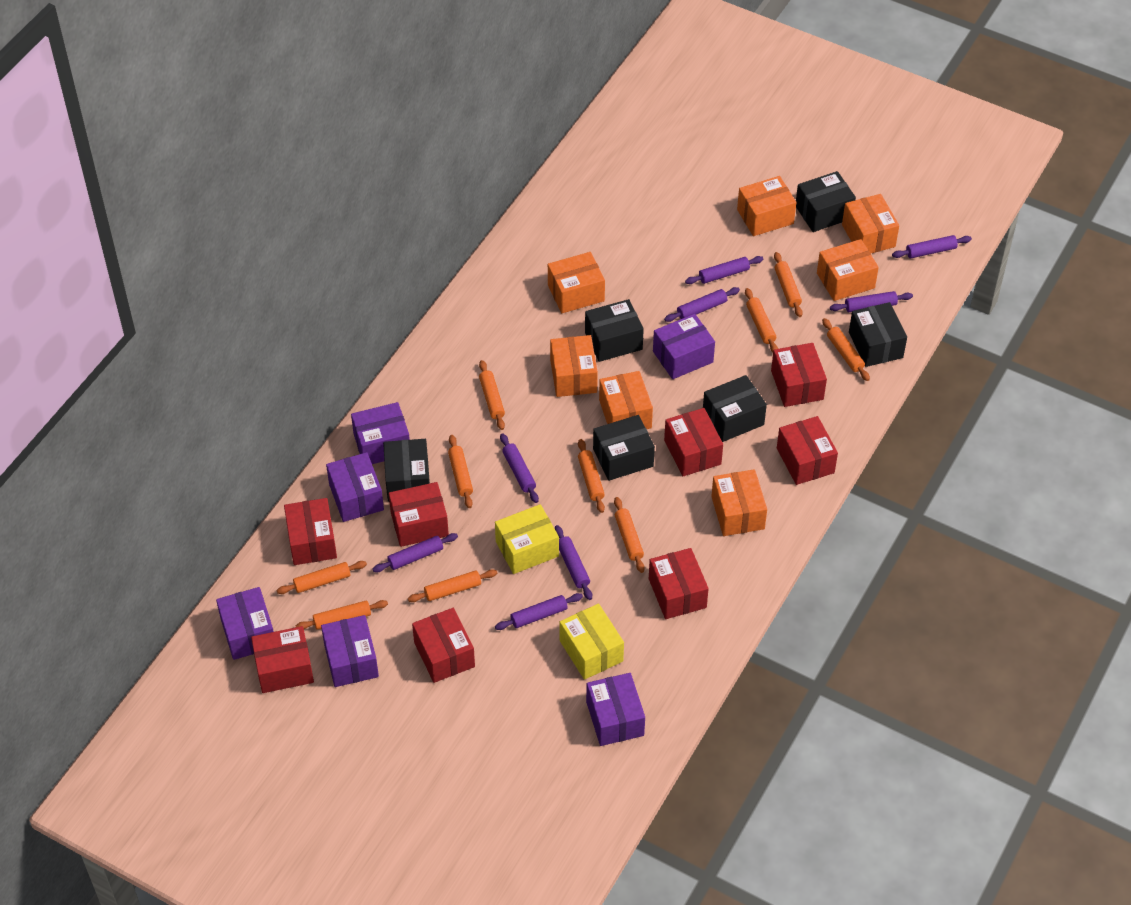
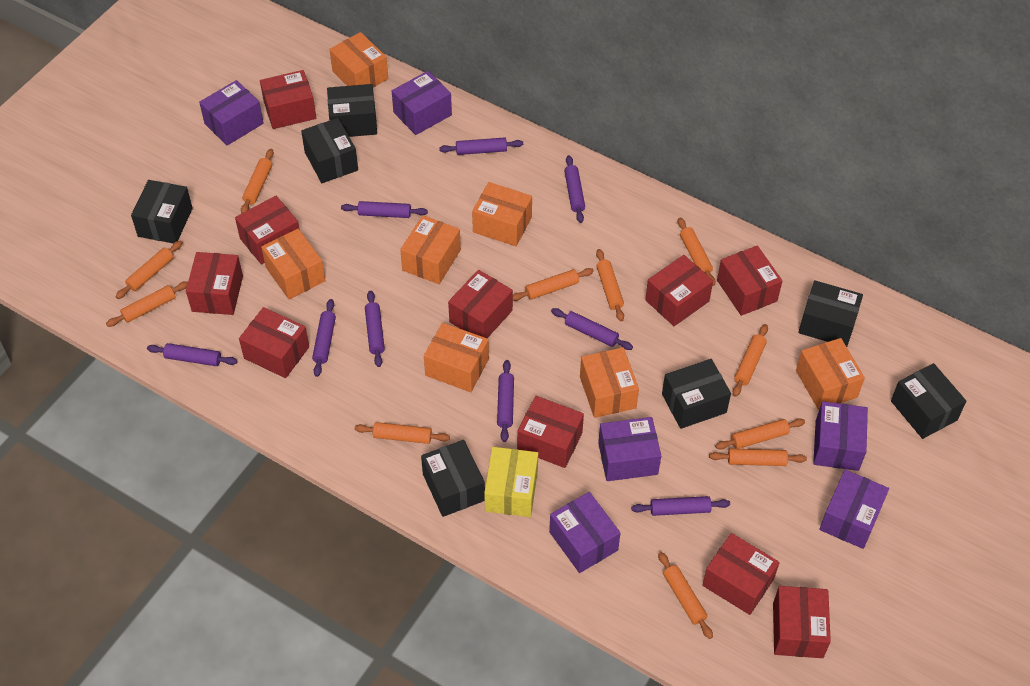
black box: [383,439,430,502] [585,299,644,362] [593,415,655,481] [703,375,767,442] [796,171,856,232] [849,302,907,367] = 6 -> [131,180,193,244] [301,118,358,183] [327,84,377,137] [421,440,485,517] [662,359,731,429] [798,280,863,347] [891,363,966,439] = 7
orange rolling pin: [277,561,367,594] [296,600,388,630] [408,569,497,602] [448,435,473,508] [479,360,505,430] [578,439,605,513] [614,497,645,573] [745,288,778,352] [774,252,803,317] [822,318,870,381] = 10 -> [106,281,188,327] [115,240,183,299] [241,149,274,214] [355,422,450,444] [513,268,594,301] [596,249,624,321] [658,552,713,639] [678,218,715,286] [709,448,807,466] [715,418,805,450] [733,324,768,397] = 11
purple rolling pin: [372,533,458,572] [495,593,583,630] [500,433,539,503] [555,525,592,600] [664,287,740,322] [685,256,763,284] [830,291,913,312] [892,235,972,258] = 8 -> [147,343,238,366] [312,299,336,377] [341,201,428,218] [365,291,385,367] [439,137,523,155] [497,360,514,442] [551,308,633,350] [564,155,585,223] [631,496,730,516] = 9
red box: [251,626,314,693] [284,498,337,565] [389,482,449,547] [412,608,475,683] [649,548,709,619] [664,408,723,476] [771,343,827,407] [777,416,838,485] = 8 -> [186,252,243,315] [235,196,300,264] [239,307,309,378] [260,70,316,129] [448,270,513,338] [517,396,584,468] [645,255,713,326] [702,533,780,615] [717,246,782,316] [773,586,831,658] = 10
yellow box: [495,504,559,574] [560,603,624,680] = 2 -> [484,447,538,517] = 1

